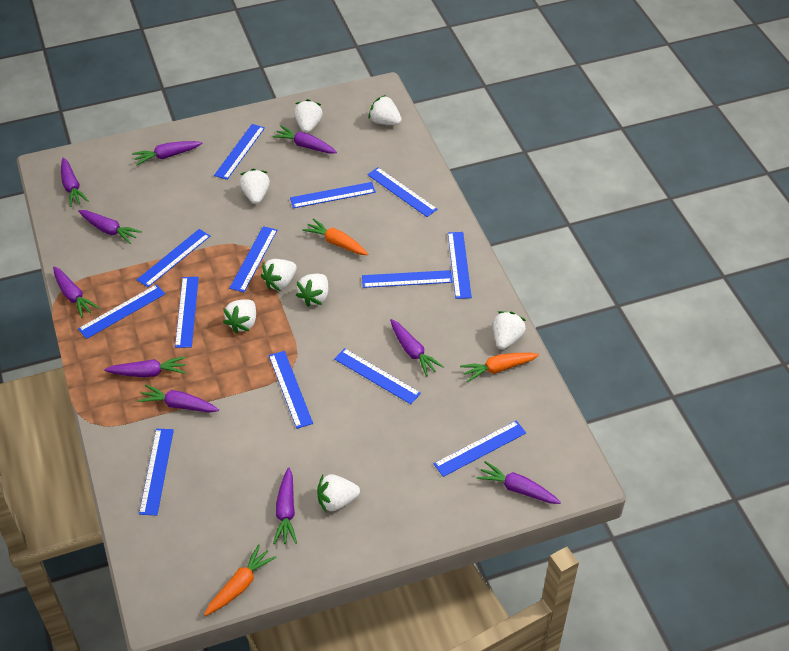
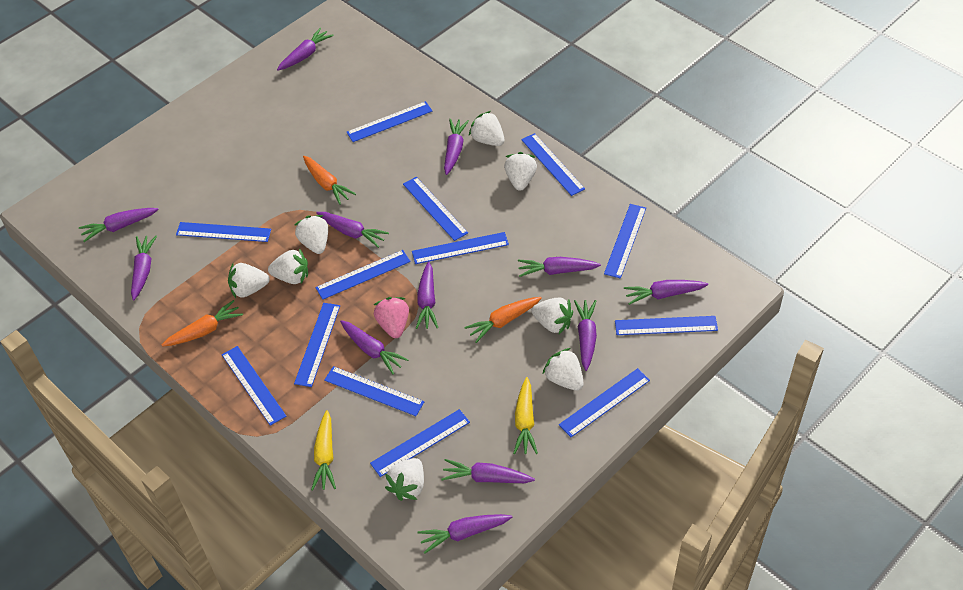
pink strawberry: none = 0 -> [374,297,409,338] = 1
purple carrot: [53,266,99,318] [61,158,89,207] [78,210,142,244] [104,356,186,377] [132,141,202,165] [138,385,219,412] [272,126,337,154] [273,468,297,544] [390,319,444,377] [476,461,561,504] = 10 -> [79,208,159,242] [131,236,157,300] [277,28,334,70] [316,212,389,248] [340,320,409,374] [416,262,438,329] [417,514,512,553] [441,459,535,483] [444,119,469,175] [518,257,601,277] [574,300,597,371] [624,280,708,305] = 12
yellow carrot: none = 0 -> [311,410,336,491] [513,377,538,454] = 2

